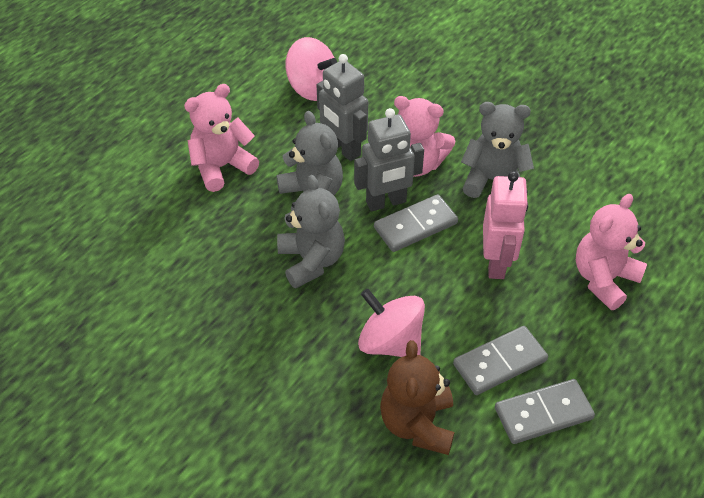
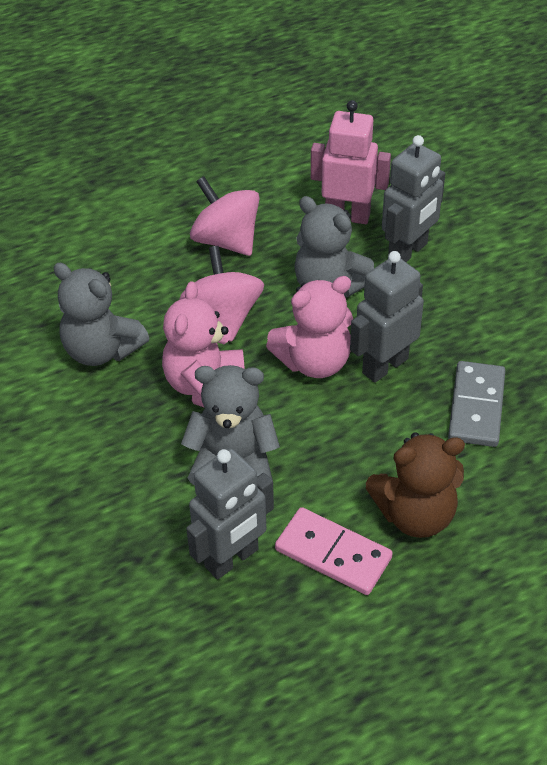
grey domino: [374,194,458,252] [453,326,548,395] [495,379,595,444] = 3 -> [448,361,505,447] = 1
grey robot: [317,54,368,161] [354,108,424,211] = 2 -> [186,448,274,579] [350,251,424,383] [382,135,445,262] = 3
pink domino: none = 0 -> [275,507,393,595] = 1
pink teddy bear: [184,84,259,192] [394,96,456,177] [576,194,647,310] = 3 -> [162,281,245,408] [266,276,353,378] = 2

